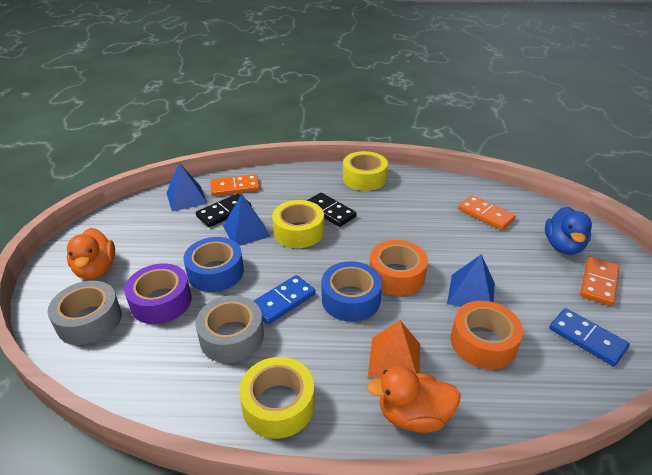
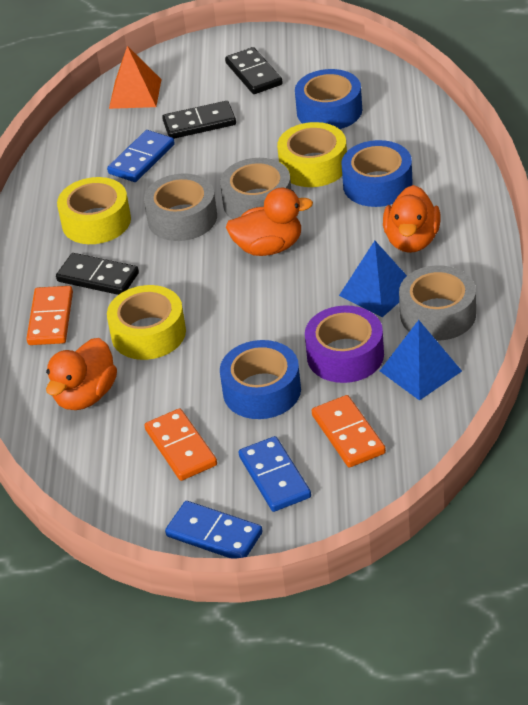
black domino: [196,194,252,227] [306,193,357,227] = 2 -> [56,253,139,295] [162,101,236,139] [225,47,283,94] = 3
blue domino: [254,275,316,325] [549,308,630,366] = 2 -> [107,130,175,182] [165,501,263,558] [239,436,311,512] = 3
blue duck: [545,207,592,255] = 1 -> none = 0
blue pyramid: [167,163,207,211] [223,194,271,246] [447,254,495,307] = 3 -> [339,241,407,317] [380,320,462,401] = 2
blue tape: [184,237,244,292] [322,261,382,322] = 2 -> [220,340,301,419] [295,69,362,129] [341,140,413,207] = 3
grey tape: [48,281,122,345] [195,295,264,363] = 2 -> [144,173,217,241] [220,158,291,219] [399,265,476,341] = 3
orange duck: [67,228,115,279] [366,366,461,433] = 2 -> [46,338,117,410] [226,188,313,256] [383,185,441,253] = 3
orange tape: [370,240,428,296] [451,301,523,369] = 2 -> none = 0

